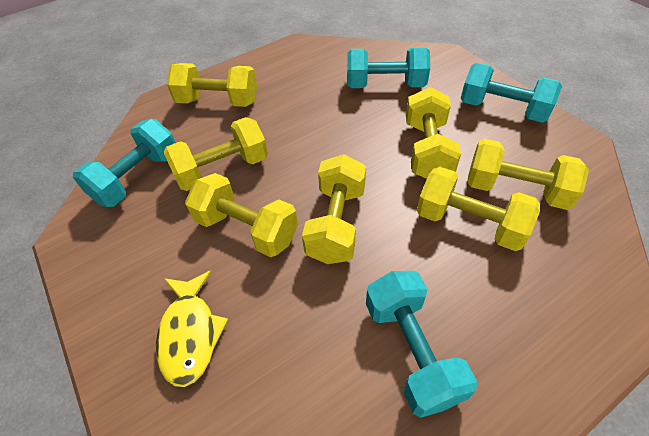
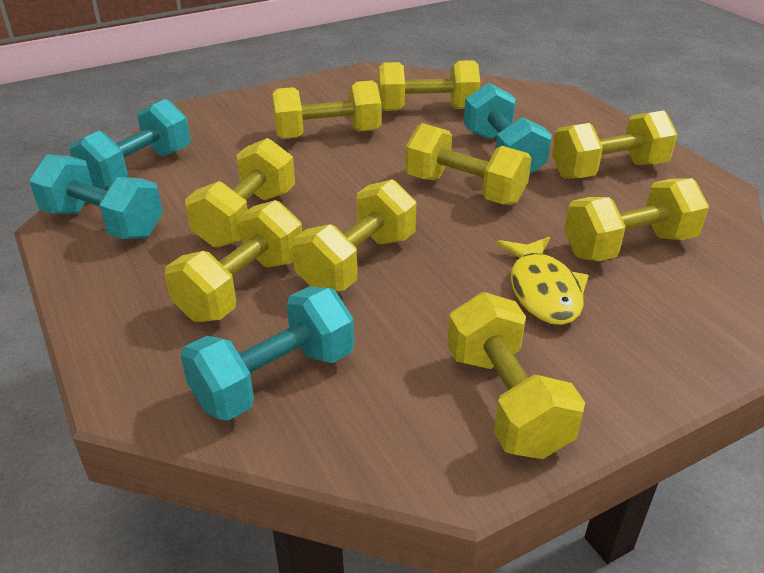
yellow dumbbell: [163,117,268,191] [167,63,257,107] [185,173,298,257] [302,154,366,264] [406,87,461,179] [417,167,540,251] [467,139,589,210] = 7 -> [165,200,302,322] [185,138,295,248] [272,80,381,139] [292,179,416,292] [378,60,480,111] [405,123,532,205] [447,292,585,459] [552,110,677,179] [564,178,709,261] = 9

